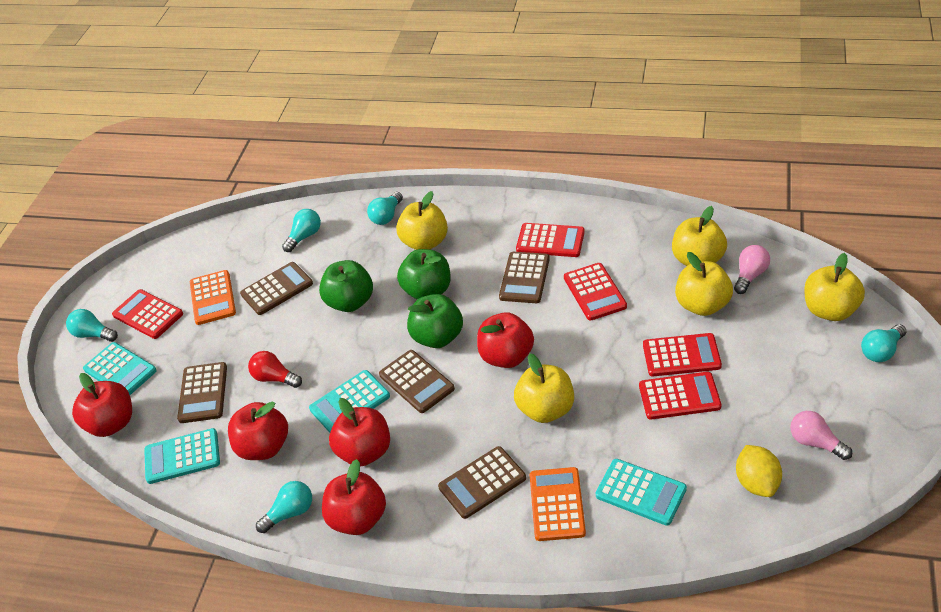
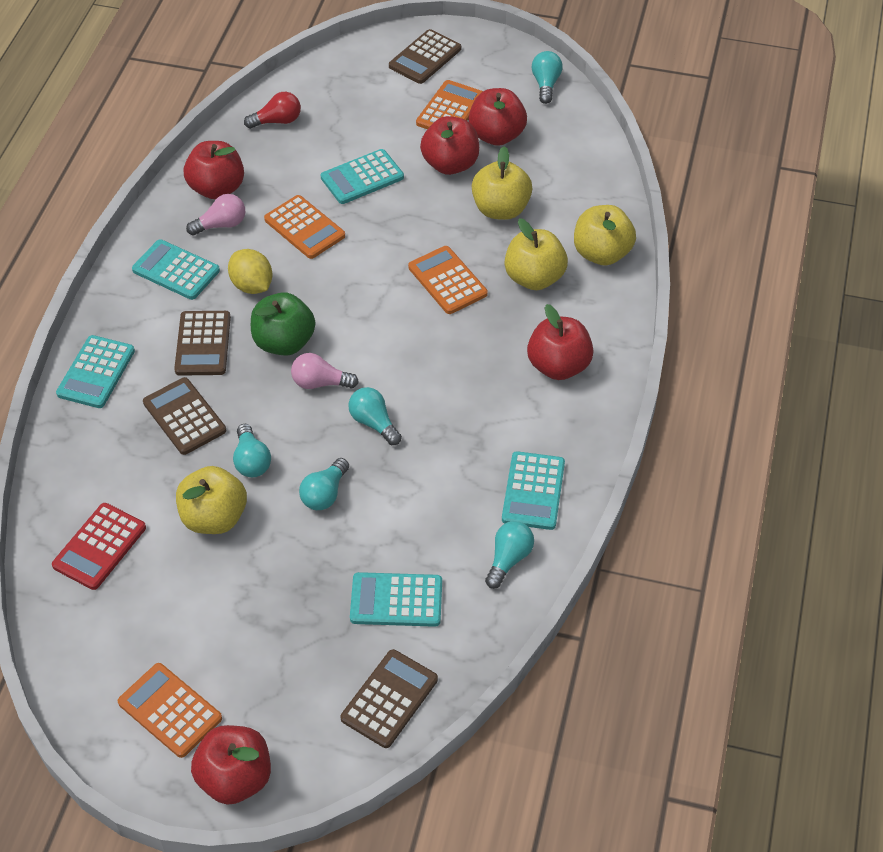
brown calculator: [177,362,227,423] [240,262,313,315] [379,350,455,413] [438,446,526,519] [499,252,550,303] = 5 -> [143,377,226,455] [174,311,231,376] [340,649,438,748] [389,29,461,84] = 4
green apple: [319,260,373,312] [397,249,451,300] [407,294,463,348] = 3 -> [251,292,315,356] = 1
orange calculator: [190,270,236,325] [530,467,586,541] = 2 -> [118,663,222,758] [264,195,345,259] [408,246,488,314] [416,80,483,129] = 4
red calculator: [112,289,183,339] [516,223,585,257] [564,263,627,320] [639,372,721,420] [643,333,722,376] = 5 -> [52,503,146,590] = 1
turquoise calculator: [83,342,157,395] [144,428,220,484] [309,370,390,433] [596,459,687,526] = 4 -> [56,335,135,408] [132,239,220,300] [321,149,404,204] [350,572,442,627] [502,451,565,530] = 5
yellow apple: [396,191,448,250] [514,353,574,423] [672,206,727,266] [675,252,733,316] [804,253,865,321] = 5 -> [176,466,247,534] [472,146,532,220] [504,218,568,290] [574,205,636,265] = 4

